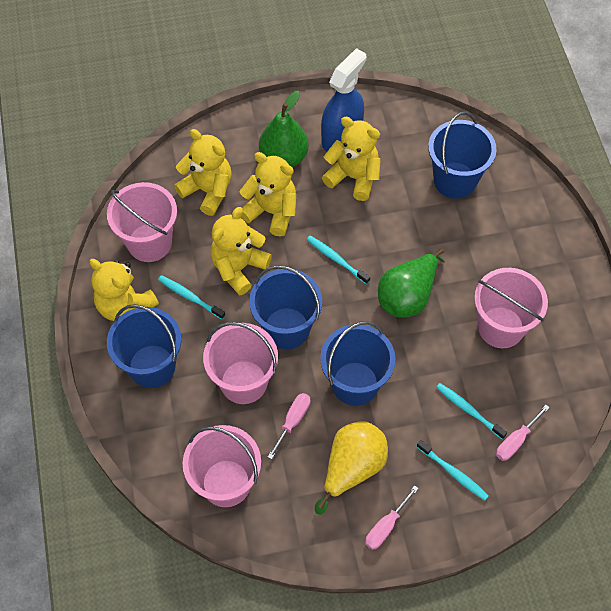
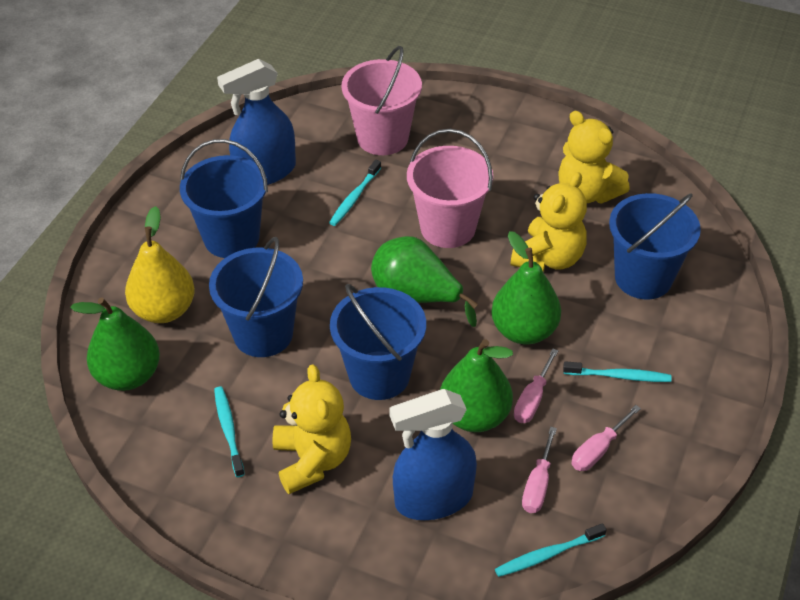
blue spray bottle: [321,48,367,152] = 1 -> [217,59,296,185] [389,389,477,520] = 2
green pear: [259,91,308,167] [378,248,445,318] = 2 -> [70,297,160,391] [371,236,478,327] [440,339,513,432] [491,231,561,345] = 4
pink bucket: [107,182,177,262] [183,425,261,507] [203,322,278,404] [474,268,548,348] = 4 -> [341,46,422,155] [407,129,493,248] = 2
yellow teddy bear: [89,259,159,321] [174,129,232,216] [210,207,272,295] [239,152,296,237] [322,117,381,201] = 5 -> [272,364,351,494] [511,172,587,272] [558,111,630,204] = 3

